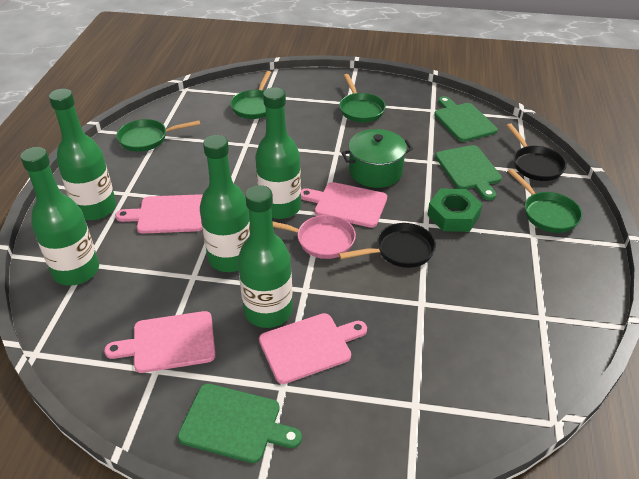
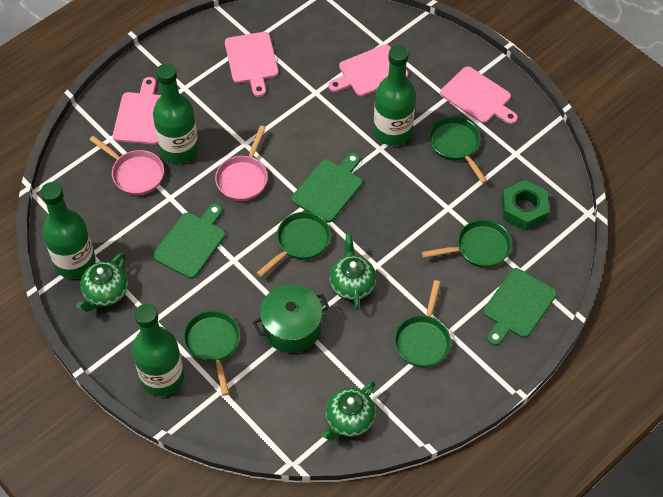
black pan: [339,223,436,268] [506,123,567,181] = 2 -> none = 0
green bottle: [20,147,99,286] [49,89,116,220] [200,135,250,272] [238,185,293,328] [255,87,301,219] = 5 -> [41,182,96,279] [132,304,184,396] [153,63,199,163] [374,45,416,146] = 4
green pan: [116,119,200,152] [230,71,271,119] [339,74,386,122] [508,169,582,233] = 4 -> [183,311,240,396] [257,212,331,277] [394,280,451,367] [421,220,512,268] [429,117,488,184] = 5
green teapot: none = 0 -> [76,253,128,312] [322,381,375,441] [330,234,376,310] = 3
pink pan: [272,215,356,259] = 1 -> [89,136,164,195] [215,126,268,201] = 2

